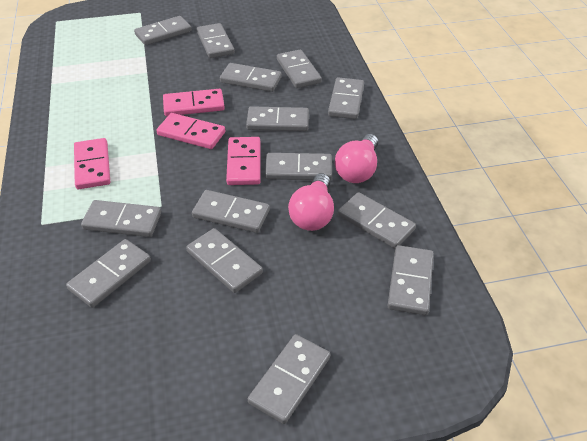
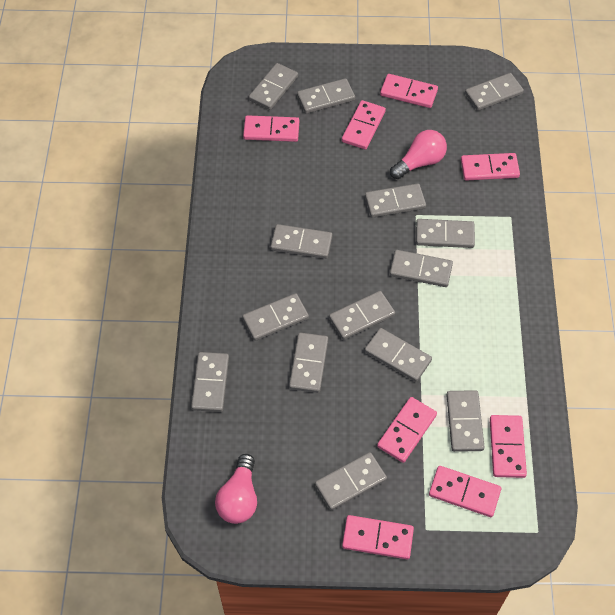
pink domino: [74,138,110,189] [156,113,225,149] [163,89,225,116] [226,137,261,185] = 4 -> [243,115,299,142] [342,100,386,150] [342,515,414,559] [377,397,437,463] [380,74,438,108] [429,466,501,517] [461,153,520,180] [490,415,527,478] = 8

